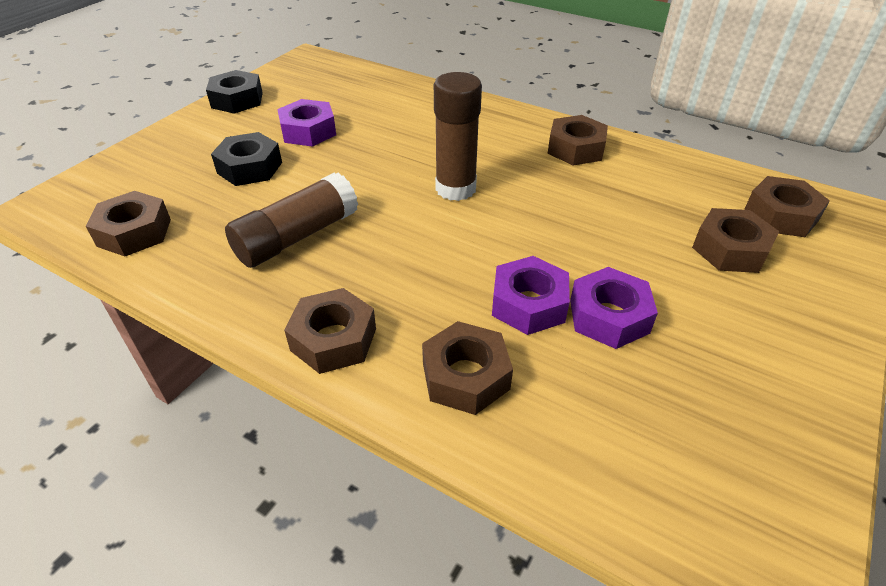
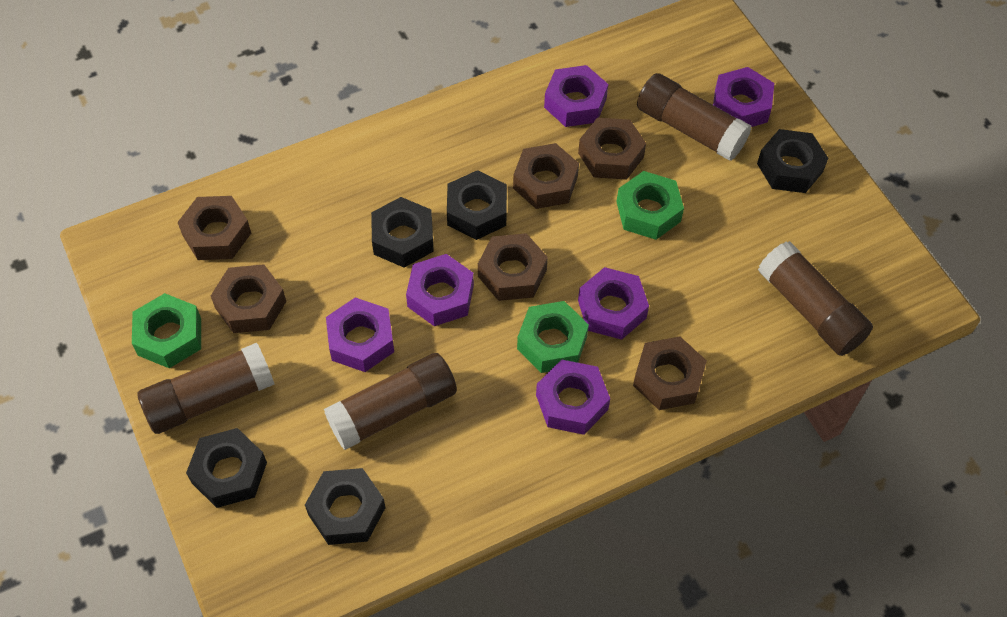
black nut: [206,70,263,114] [211,132,282,186] = 2 -> [186,428,267,508] [305,468,385,545] [371,197,434,268] [447,170,507,240] [757,129,828,193] = 5
brown glue stick: [225,172,358,268] [434,72,482,201] = 2 -> [138,343,274,434] [324,353,457,450] [637,73,751,161] [758,241,873,356] = 4
green nut: none = 0 -> [132,293,201,368] [517,301,589,373] [617,171,684,240] = 3
purple nut: [277,99,336,147] [492,256,570,335] [570,267,658,349] = 3 -> [326,297,394,372] [406,254,474,326] [536,359,610,435] [544,65,608,127] [578,267,649,340] [713,67,774,127] = 6

